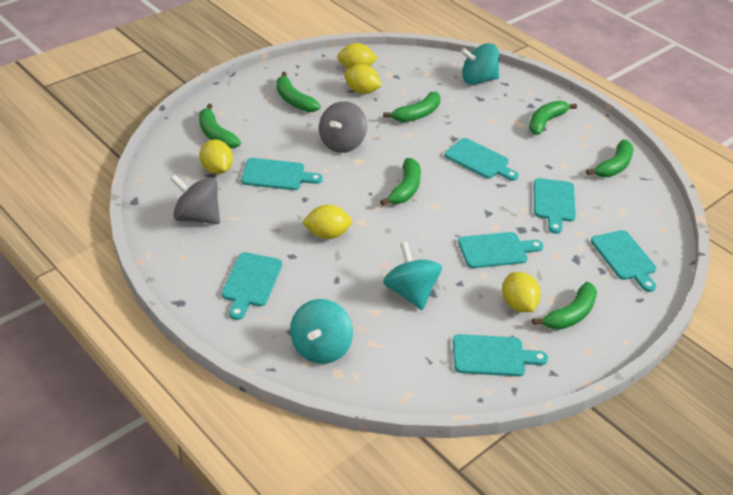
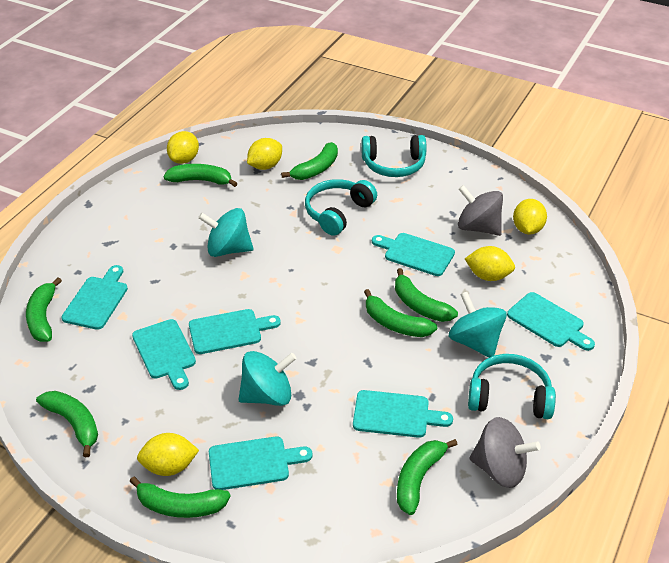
green banana: [199,104,241,148] [276,72,320,112] [380,158,421,206] [383,92,441,122] [529,100,577,135] [532,282,597,330] [586,140,633,177] = 7 -> [26,277,62,342] [36,391,98,457] [129,476,231,518] [163,164,238,187] [281,142,338,180] [364,289,437,337] [395,268,458,322] [397,439,458,515] = 8
turquoise headphones: none = 0 -> [305,179,377,236] [361,135,426,177] [468,354,556,419] = 3

